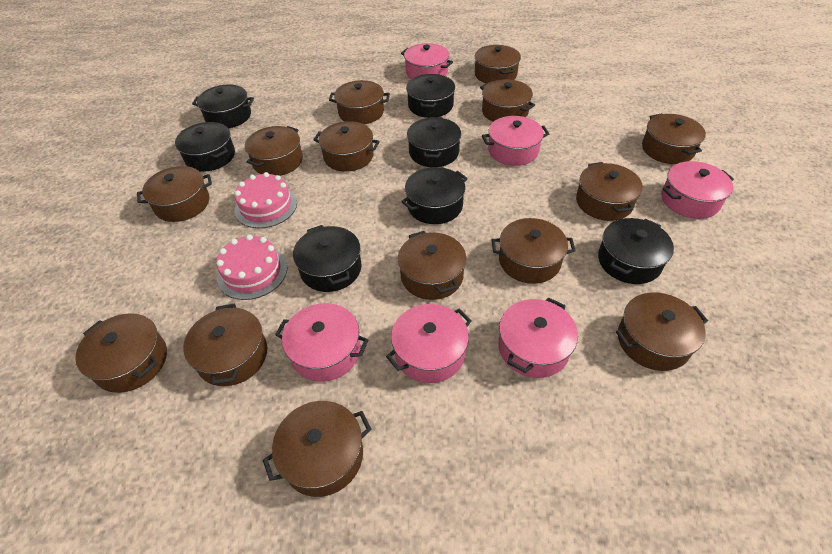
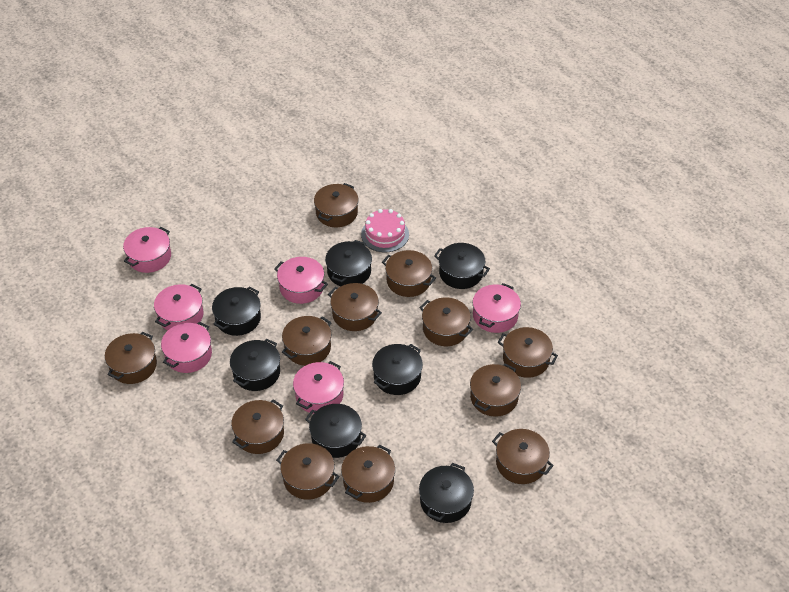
brown pot: [75,313,167,393] [137,166,212,222] [183,303,267,386] [245,126,303,176] [263,401,371,497] [313,121,380,172] [329,80,390,124] [398,231,466,300] [474,45,521,83] [480,79,535,122] [492,218,576,284] [576,162,643,221] [616,292,708,371] [642,113,706,164] = 14 -> [105,332,157,384] [231,399,284,454] [276,443,339,500] [282,316,332,366] [314,183,359,227] [328,283,382,331] [341,444,395,503] [382,250,436,297] [419,297,473,346] [470,363,521,417] [492,429,554,484] [498,327,558,378] = 12
pink cake: [216,234,287,300] [234,172,297,228] = 2 -> [361,209,409,252] = 1

